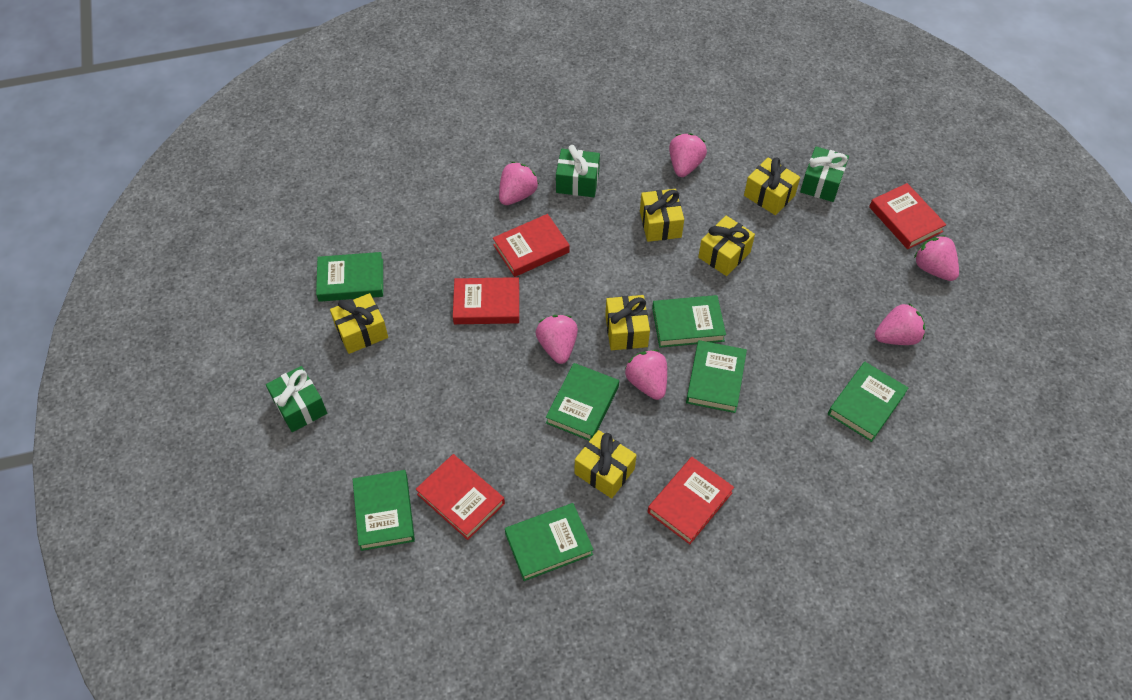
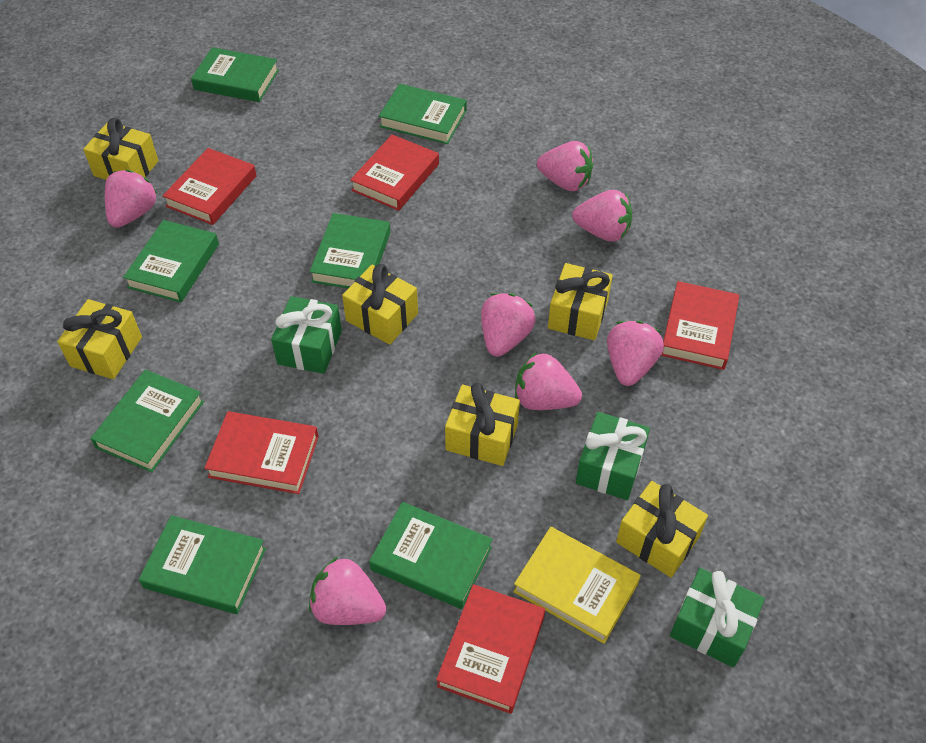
pink strawberry: [499,162,539,205] [535,315,578,364] [625,350,667,400] [669,133,707,177] [875,303,925,345] [914,235,959,281] = 6 -> [105,170,157,228] [309,557,386,625] [481,293,536,357] [515,352,582,410] [537,141,593,191] [572,190,632,241] [607,321,664,386] = 7
yellow book: none = 0 -> [513,527,641,644] = 1

